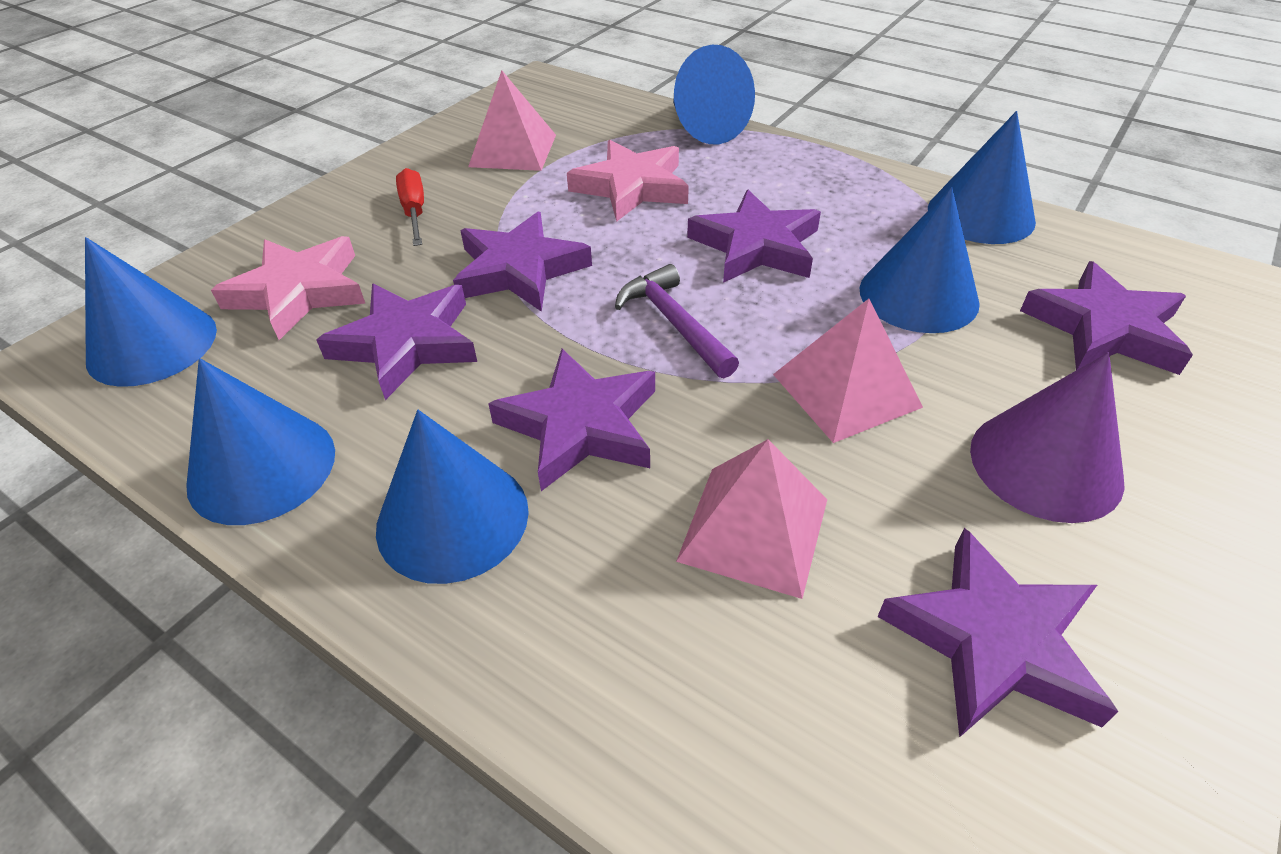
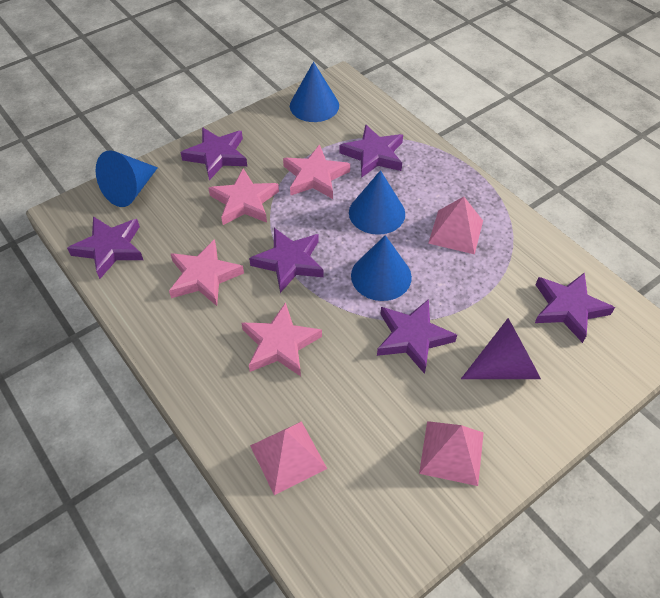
blue cone: [85,237,217,387] [186,358,335,525] [376,410,529,584] [673,45,755,144] [860,187,980,333] [928,111,1036,244] = 6 -> [96,150,158,207] [290,62,339,122] [349,170,405,235] [351,235,412,301] = 4
pink star: [211,236,366,340] [567,140,689,222] = 2 -> [169,239,244,306] [208,168,279,225] [241,302,322,376] [283,144,350,199] = 4
purple hammer: [615,264,739,378] = 1 -> none = 0
red screwdriver: [396,168,424,246] = 1 -> none = 0

